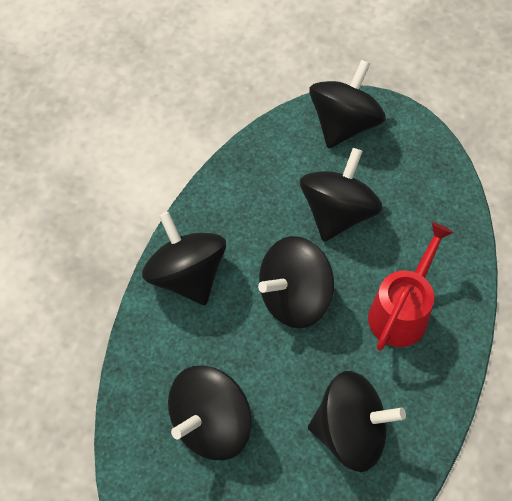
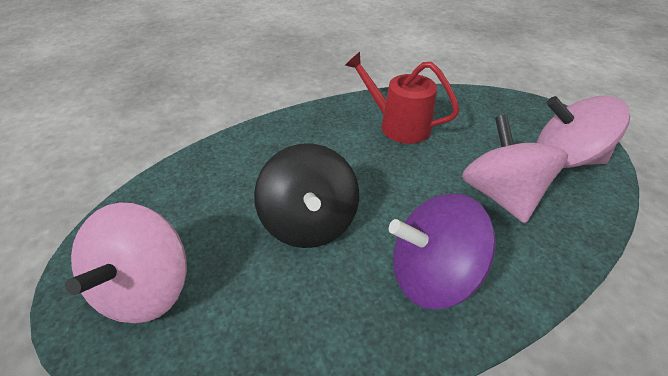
black spinning top: [142,212,226,305] [168,366,252,460] [258,236,334,328] [300,148,383,242] [308,371,406,472] [309,60,386,148] = 6 -> [254,144,359,248] = 1
pink spinning top: none = 0 -> [66,203,187,323] [462,114,568,223] [537,96,630,168] = 3
purple spinning top: none = 0 -> [389,193,496,310] = 1

